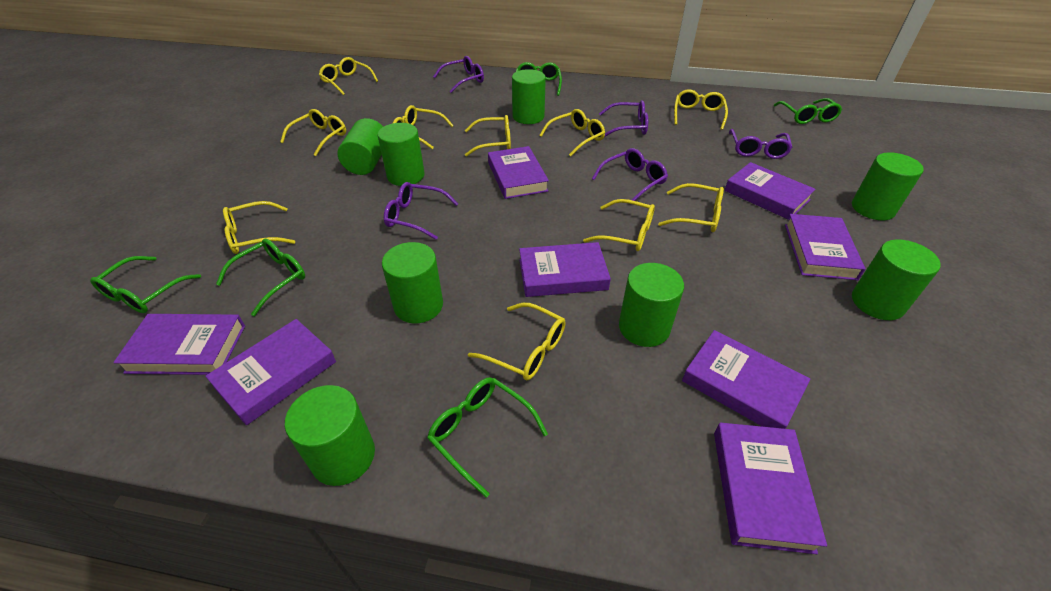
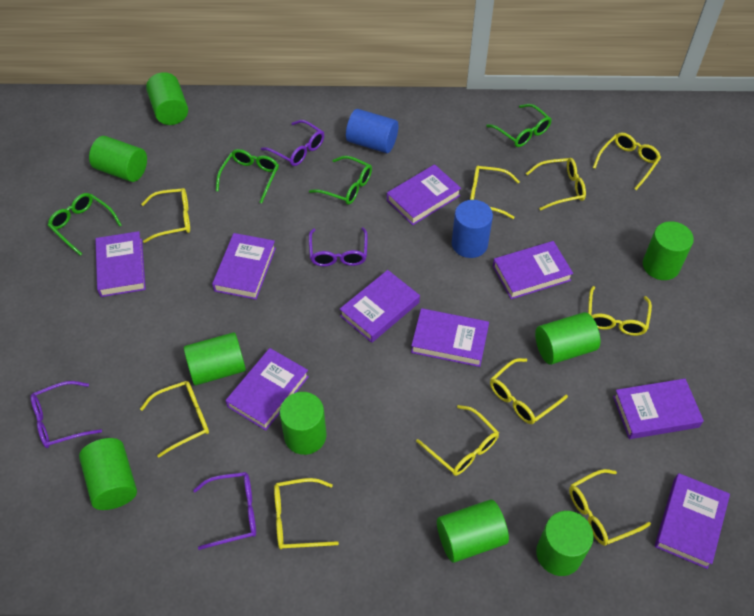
blue cylinder: none = 0 -> [346,109,398,153] [452,200,493,258] = 2
green cylinder: [285,385,375,486] [337,118,383,175] [378,123,425,186] [382,242,443,323] [512,69,546,124] [619,263,684,347] [852,152,924,220] [852,239,941,320] = 8 -> [79,438,137,510] [89,136,147,182] [146,72,188,125] [184,332,246,385] [279,392,326,455] [437,499,509,563] [535,312,600,365] [536,511,594,576] [643,221,694,280] = 9
green glasses: [90,256,201,313] [216,239,305,316] [427,377,548,498] [516,62,562,96] [774,98,842,124] = 5 -> [48,193,122,256] [216,149,279,203] [309,156,372,205] [486,104,552,147] = 4
purple book: [113,314,245,375] [205,319,336,425] [488,146,549,199] [519,242,611,297] [682,330,810,429] [714,423,827,554] [724,162,816,220] [785,214,866,280] = 8 -> [95,231,146,297] [212,233,276,300] [225,348,309,431] [340,270,420,343] [387,164,461,225] [411,308,489,367] [493,241,573,299] [613,379,704,439] [655,473,730,569] = 9
purple glasses: [384,182,458,240] [433,56,484,93] [592,148,668,201] [599,100,648,137] [729,129,793,159] = 5 -> [30,381,102,448] [193,472,256,550] [261,120,324,166] [309,227,368,266] = 4

